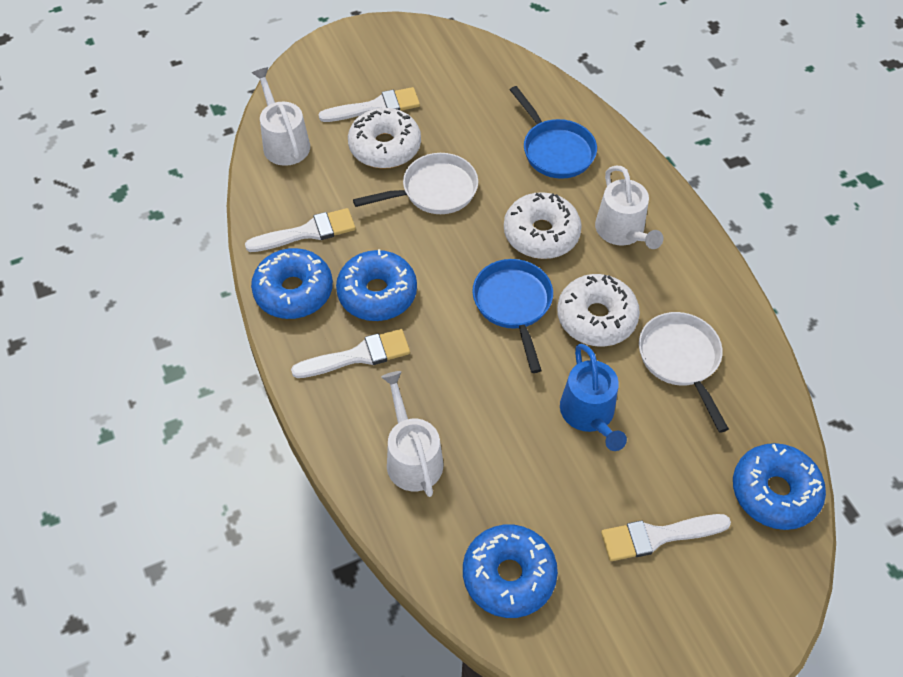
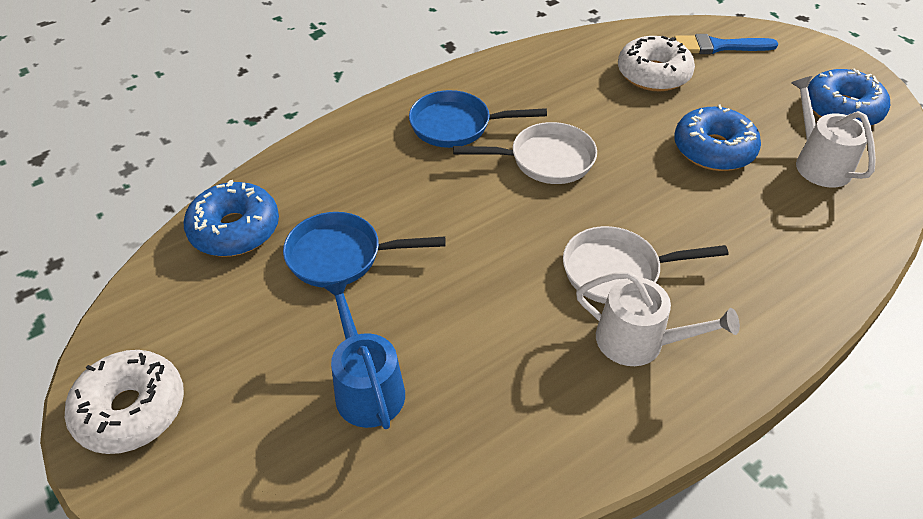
blue brush: none = 0 -> [675,34,778,54] = 1
blue donut: [251,248,333,319] [336,249,417,321] [463,525,558,618] [733,443,826,530] = 4 -> [184,180,279,257] [674,104,761,171] [808,69,890,126] = 3
white brush: [245,208,356,252] [291,329,410,378] [318,87,420,122] [601,514,731,561] = 4 -> none = 0
white donut: [348,108,421,169] [504,192,582,259] [557,274,640,347] = 3 -> [65,350,184,454] [618,36,695,91] = 2
white watering can: [252,67,310,166] [381,371,443,497] [595,165,663,249] = 3 -> [576,271,740,366] [791,76,876,188] = 2

